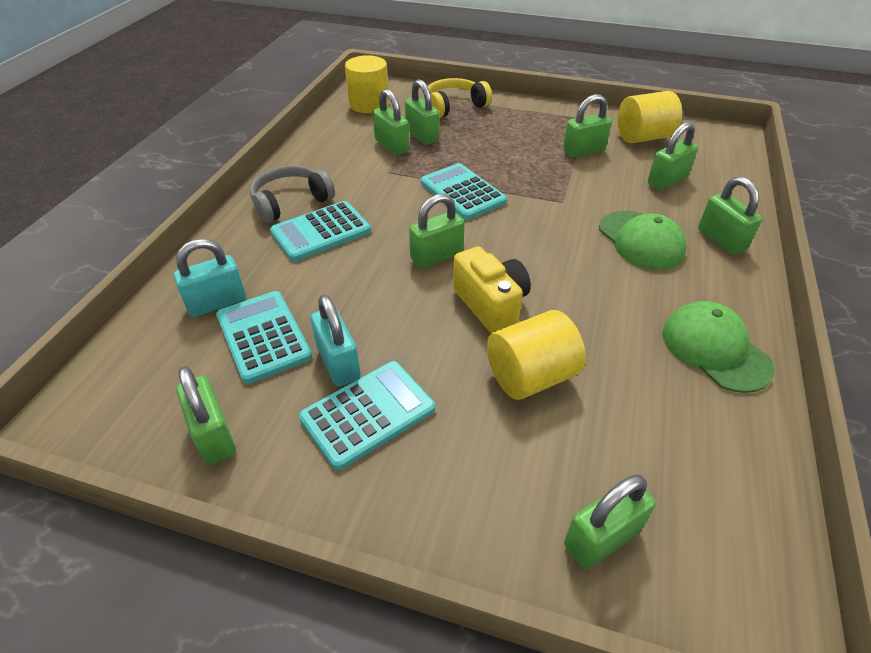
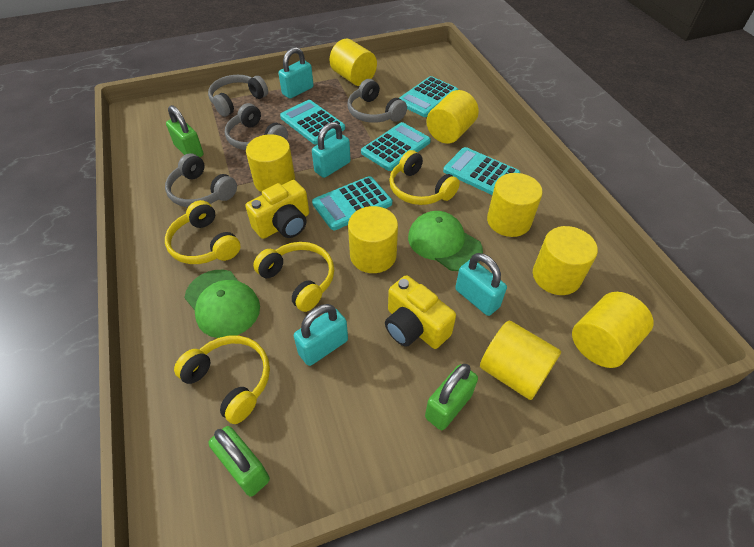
green padlock: [176,366,236,465] [373,89,410,155] [405,79,439,145] [409,193,465,268] [563,94,612,158] [564,474,656,570] [648,122,698,190] [698,176,762,255] = 8 -> [166,105,204,157] [208,426,270,497] [425,364,478,430] = 3
grey headphones: [250,166,335,223] = 1 -> [165,153,237,208] [208,75,268,117] [225,103,288,150] [348,79,407,123] = 4
turquoise calculator: [216,291,312,384] [270,201,371,261] [299,361,435,470] [421,163,507,220] = 4 -> [280,100,345,145] [312,176,392,230] [361,122,431,171] [399,76,458,117] [443,147,520,195] = 5
turquoise padlock: [174,239,246,317] [311,295,361,386] = 2 -> [278,47,313,98] [294,304,348,366] [312,122,351,178] [455,253,507,316] = 4
yellow camera: [453,246,531,333] = 1 -> [245,180,309,239] [385,275,456,349] = 2
yellow cylinder: [345,55,389,113] [487,310,586,400] [617,91,682,143] = 3 -> [246,134,295,192] [329,39,377,86] [348,206,398,273] [426,90,479,144] [480,320,561,400] [487,173,543,237] [533,226,598,295] [572,292,654,368] = 8
yellow headphones: [428,78,492,118] = 1 -> [165,200,241,264] [174,336,270,424] [253,242,334,312] [389,150,460,205] = 4

